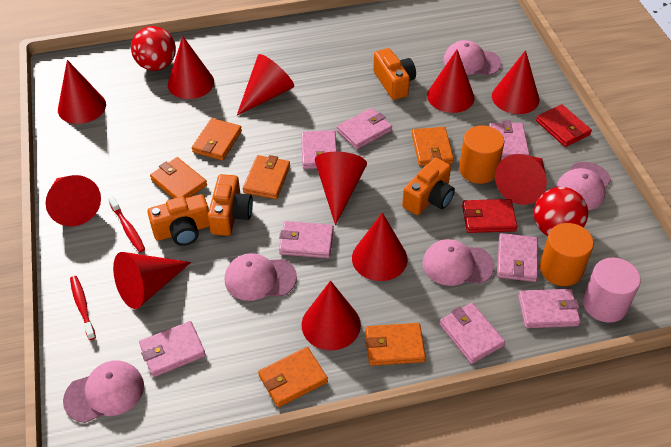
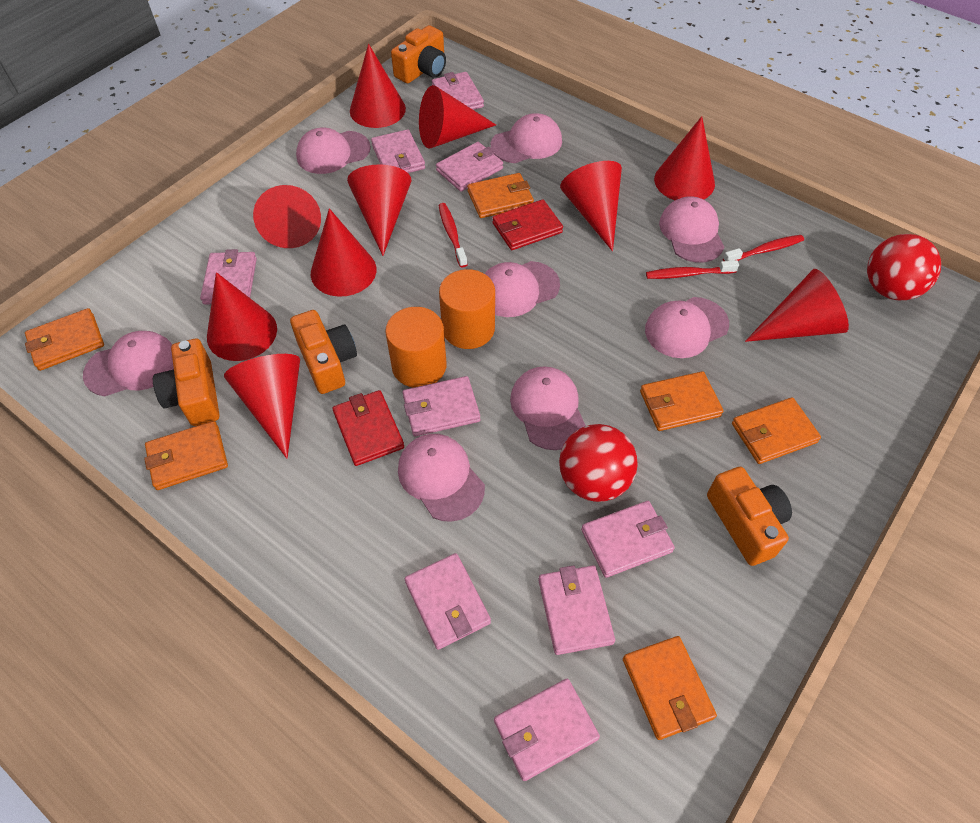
pink cap: [63,360,144,423] [225,253,297,301] [422,239,495,286] [443,40,502,76] [556,162,611,210] = 5 -> [83,331,174,396] [296,128,371,174] [398,434,485,522] [485,261,560,317] [491,113,562,163] [510,366,586,450] [645,297,729,358] [659,196,724,263] = 8
pink cylinder: [583,258,641,323] = 1 -> none = 0
pink wallet: [139,321,206,377] [279,221,334,258] [301,130,337,169] [337,108,392,149] [439,303,505,364] [489,121,530,160] [497,233,538,282] [518,289,581,328] = 8 -> [200,249,257,305] [371,129,425,173] [403,376,480,436] [404,553,491,650] [432,72,484,110] [436,142,503,192] [494,679,600,781] [538,565,615,655] [581,501,675,578] = 9
red cone: [46,175,101,226] [58,60,106,124] [113,252,191,309] [168,36,214,99] [237,54,294,116] [302,281,361,350] [315,152,367,225] [352,213,408,281] [427,50,475,113] [492,50,540,114] [495,154,547,205] = 11 -> [207,272,277,361] [224,354,300,459] [253,185,321,248] [311,208,376,297] [347,164,411,256] [350,44,406,128] [419,85,496,149] [560,161,622,251] [654,116,715,200] [745,269,849,342] = 10
red toothbrush: [70,276,96,340] [108,197,145,252] = 2 -> [438,203,467,268] [646,260,739,279] [723,235,804,261] = 3

